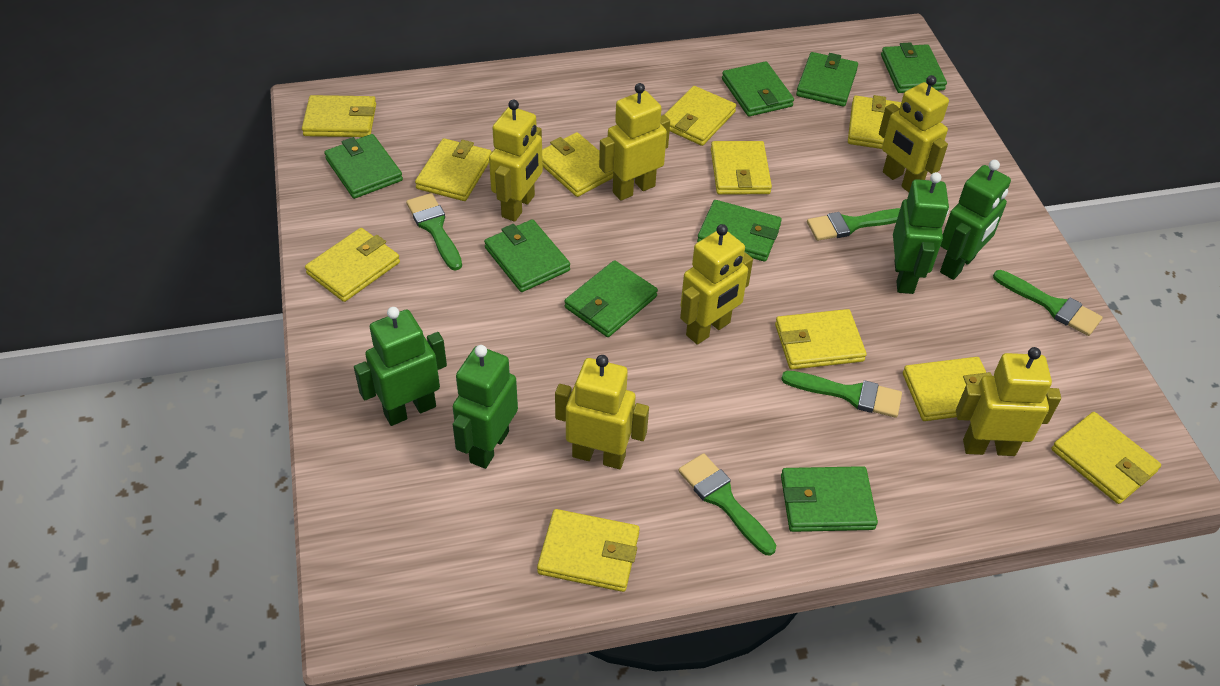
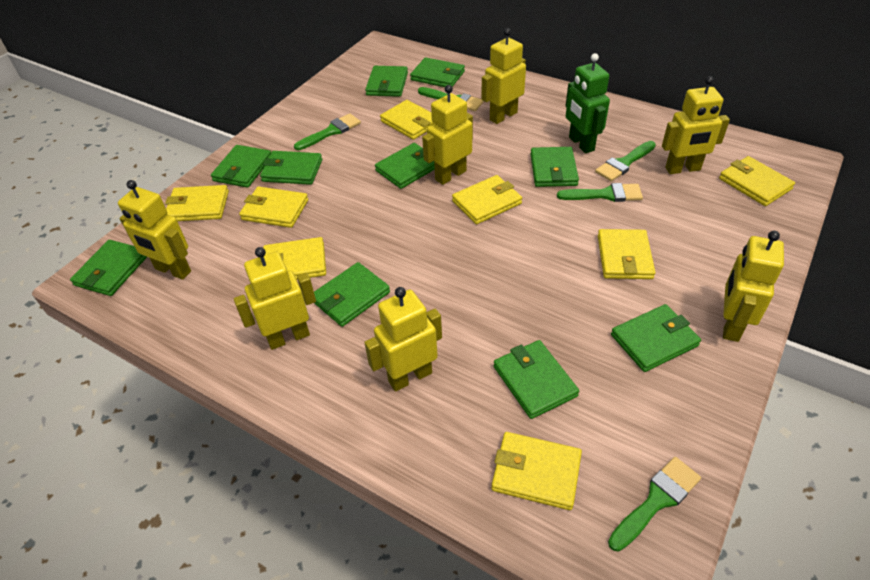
green robot: [354,307,447,426] [453,345,518,469] [893,172,949,294] [940,160,1011,280] = 4 -> [566,53,610,153] = 1
green wallet: [324,134,403,199] [484,219,570,292] [565,260,658,337] [697,200,782,262] [722,61,794,117] [781,466,878,532] [796,52,858,107] [881,42,947,93] = 8 -> [70,240,147,296] [211,145,271,188] [260,151,322,185] [314,262,390,327] [365,66,408,97] [375,143,435,189] [410,57,465,87] [494,340,579,419] [531,147,579,187] [611,304,701,372] = 10
yellow robot: [489,100,543,222] [555,355,649,469] [599,83,670,201] [680,224,753,345] [879,75,949,192] [956,347,1061,456] = 6 -> [118,180,191,280] [234,247,316,350] [364,287,442,392] [422,85,473,185] [481,28,526,124] [662,76,730,174] [723,231,784,342] = 7
yellow wallet: [302,95,376,137] [305,228,400,302] [415,138,492,201] [537,509,640,592] [542,132,613,197] [664,86,736,146] [711,141,772,195] [775,309,867,369] [848,95,901,149] [903,357,992,421] [1052,412,1161,504] = 11 -> [165,185,229,221] [239,186,308,228] [263,237,326,280] [380,100,434,140] [452,175,522,224] [491,432,582,510] [598,229,655,279] [719,156,795,206] = 8

